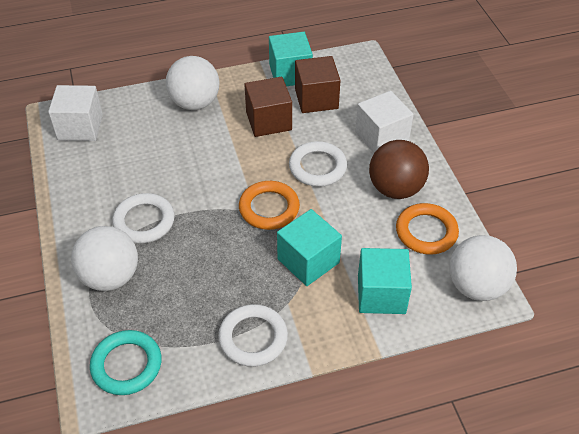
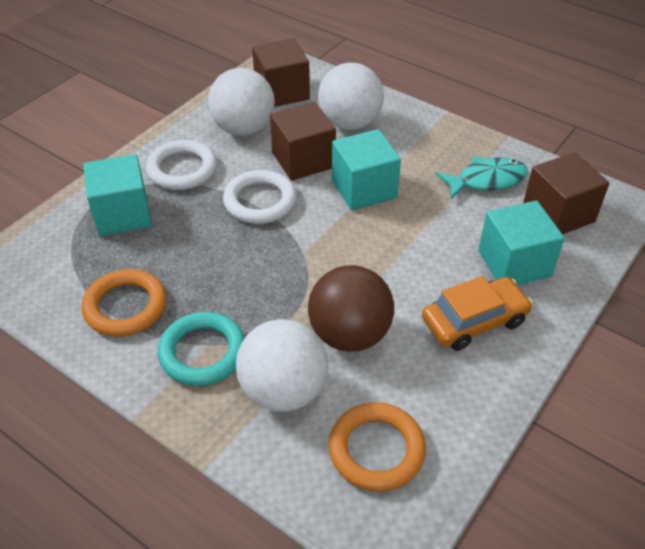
brown cube: [244,77,292,137] [295,56,341,113] = 2 -> [252,38,310,107] [270,102,336,181] [523,152,609,234] = 3
orange car: none = 0 -> [422,276,533,351] = 1
turquoise fish: none = 0 -> [436,157,528,199] = 1
white cube: [48,85,103,141] [355,91,414,153] = 2 -> none = 0
white ring: [112,193,175,243] [218,304,288,367] [289,141,347,187] = 3 -> [146,140,217,190] [223,170,297,224] = 2

